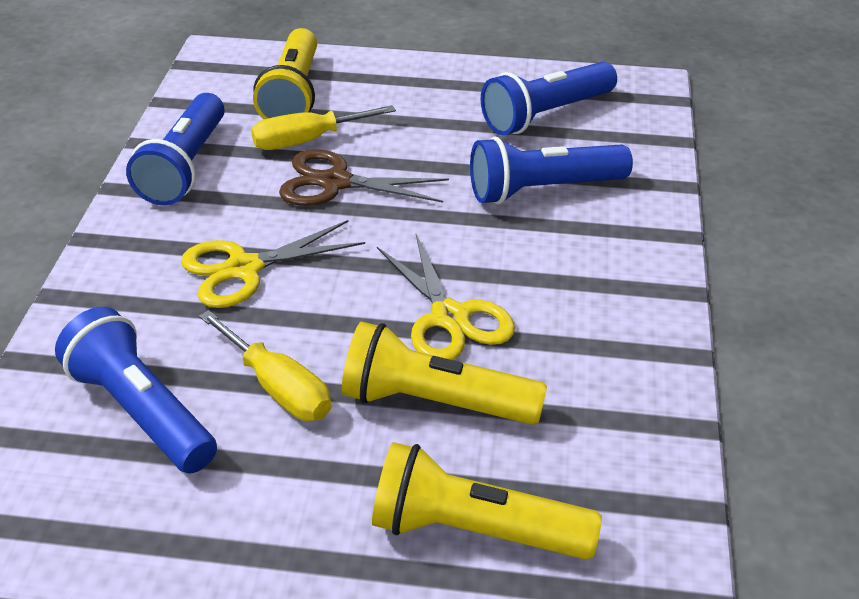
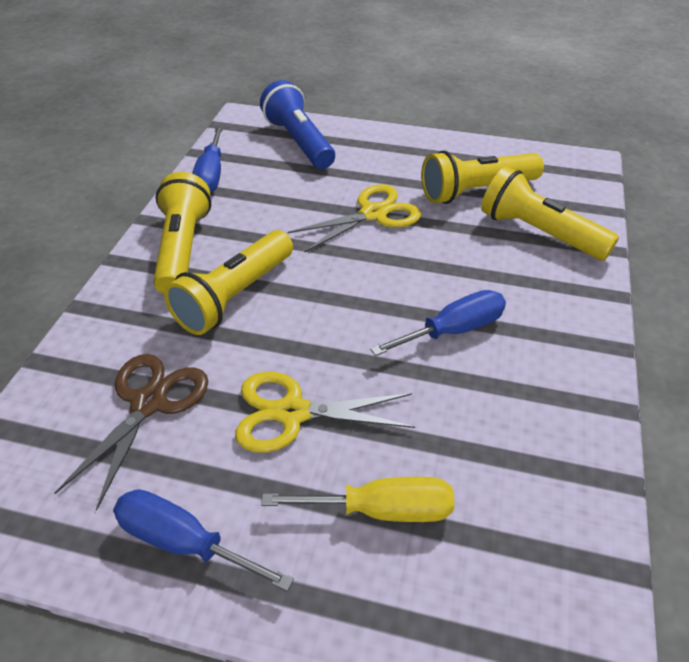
blue flashlight: [55,307,217,473] [126,93,225,205] [470,137,633,204] [481,62,617,135] = 4 -> [260,80,335,169] = 1
blue screwdriver: none = 0 -> [113,489,294,591] [192,126,223,193] [370,290,506,356] = 3
yellow flashlight: [253,28,317,119] [342,322,547,425] [372,442,602,560] = 3 -> [153,172,211,294] [164,230,293,335] [421,151,544,204] [481,166,619,261] = 4
yellow screwdriver: [199,310,331,421] [251,105,396,150] = 2 -> [261,477,454,522] = 1

